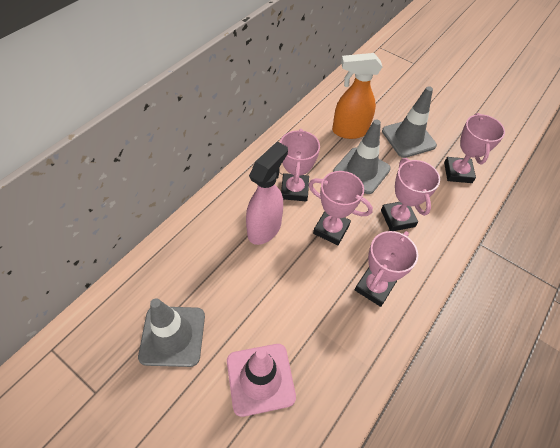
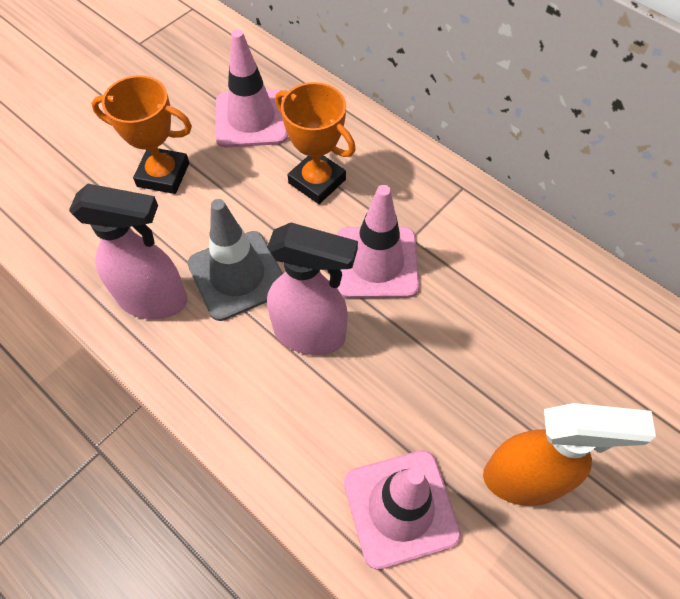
grey traffic cone: [138,298,205,367] [333,120,391,194] [382,86,437,158] = 3 -> [188,199,283,321] = 1
orange trophy: none = 0 -> [91,75,192,194] [275,82,356,204] = 2
pink spray bottle: [246,142,288,245] = 1 -> [69,184,188,319] [267,223,358,355] = 2
pink traffic cone: [227,344,296,417] = 1 -> [215,29,288,148] [337,185,419,298] [344,450,461,570] = 3
pink trophy: [280,129,320,201] [308,171,373,245] [355,231,418,307] [381,158,440,231] [444,113,505,183] = 5 -> none = 0

